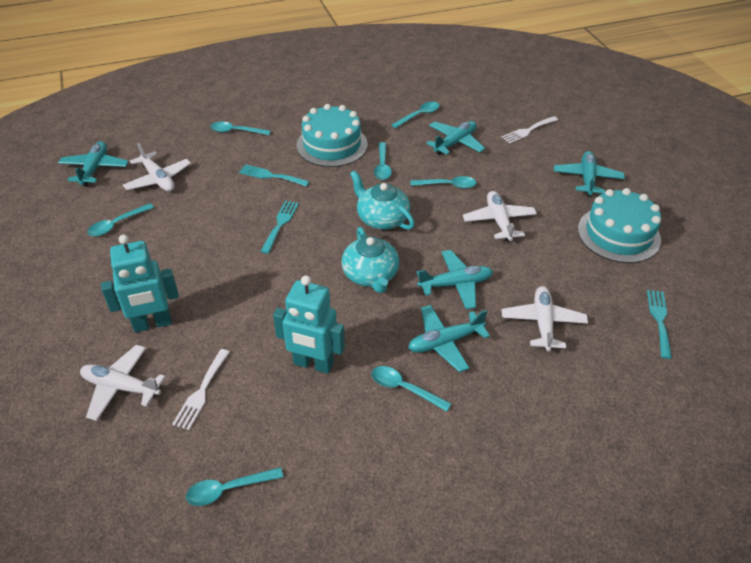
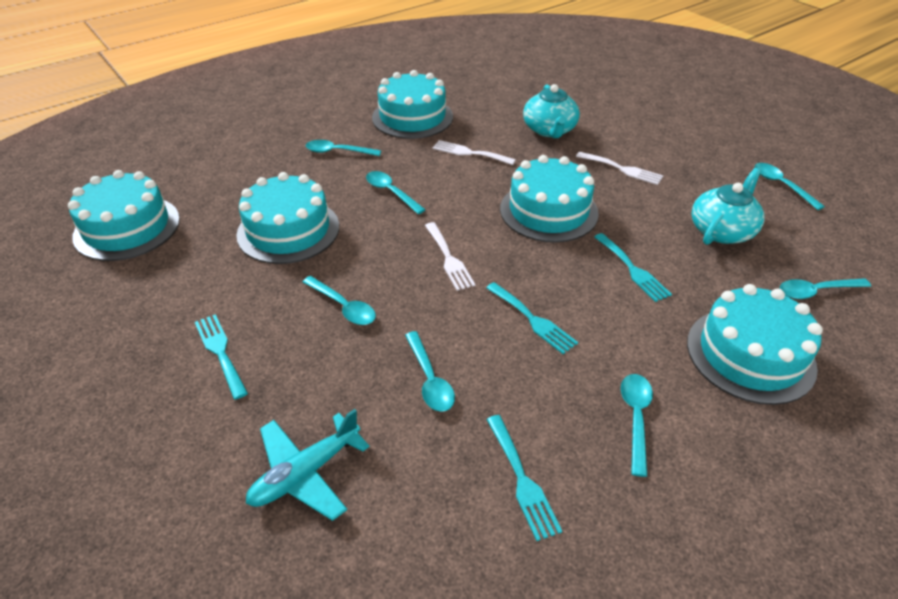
turquoise cake: [296,104,368,167] [578,188,661,263] = 2 -> [68,170,180,261] [236,172,339,264] [372,70,453,139] [500,155,599,243] [687,284,823,405] = 5
turquoise fork: [239,164,309,186] [261,200,299,254] [647,290,672,359] = 3 -> [195,314,248,400] [486,282,578,354] [486,415,562,541] [594,233,672,302] = 4
turquoise plane: [58,141,129,186] [408,305,490,372] [417,250,493,309] [426,121,485,155] [554,151,625,197] = 5 -> [246,409,370,521] = 1
turquoise robot: [101,235,179,333] [273,275,345,374] = 2 -> none = 0
white fork: [172,349,230,430] [501,116,558,144] = 2 -> [425,222,476,291] [432,140,516,165] [576,152,663,185] = 3
white plane: [80,345,165,421] [123,143,191,191] [463,191,537,242] [502,286,588,351] = 4 -> none = 0

